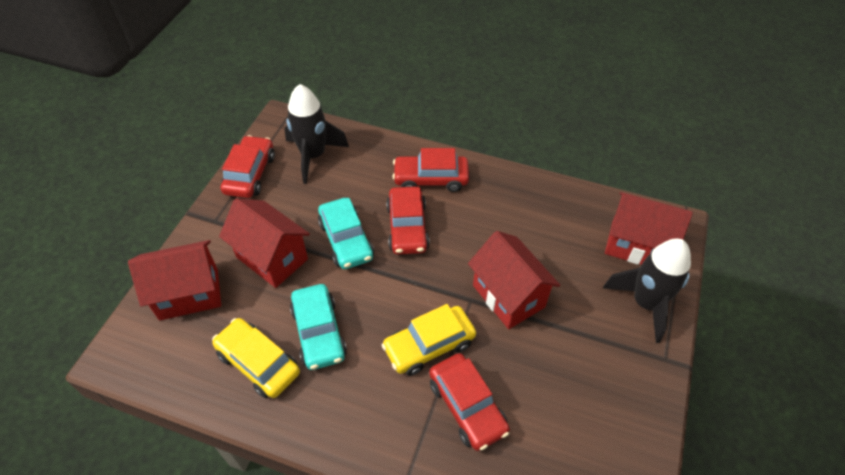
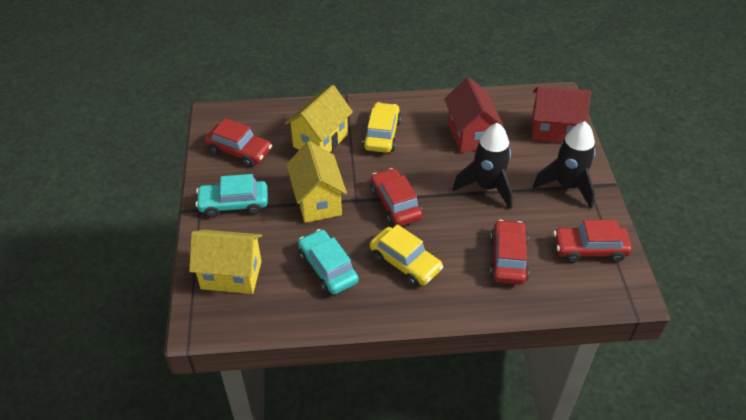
red house: [128,240,221,321] [219,198,310,288] [468,231,560,329] [605,192,693,265] = 4 -> [444,77,504,153] [532,86,591,143] = 2
yellow house: none = 0 -> [189,230,262,294] [285,85,353,152] [286,141,347,223] = 3

